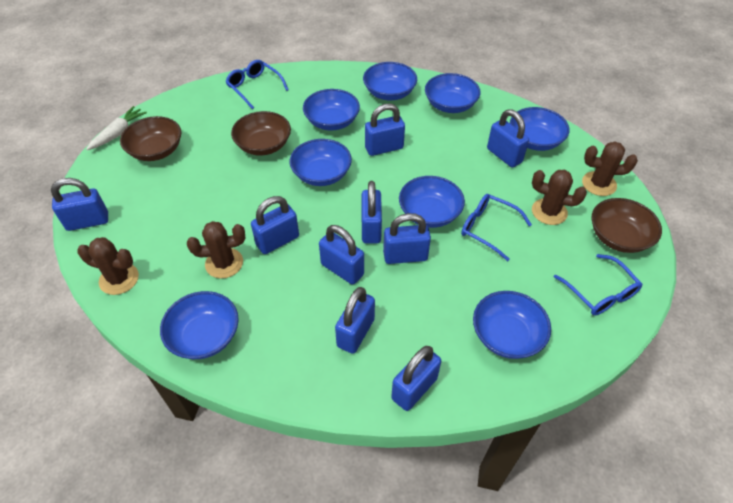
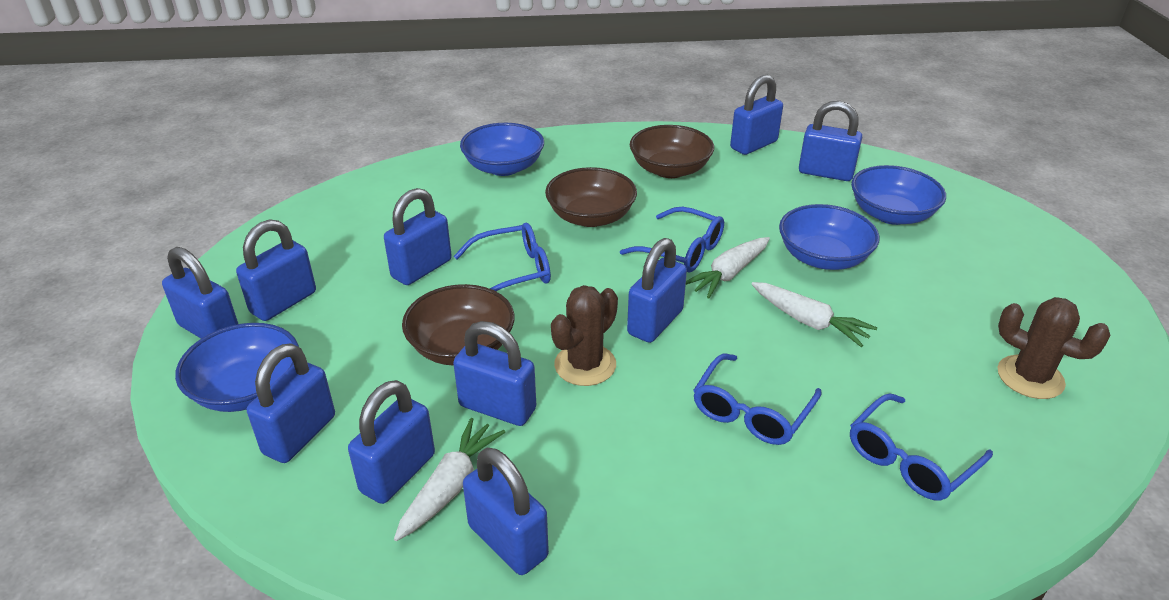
blue bowl: [160,291,239,359] [290,139,352,186] [303,89,360,131] [363,62,417,100] [399,176,465,228] [425,73,480,113] [473,291,551,359] [510,107,570,151] = 8 -> [175,323,299,412] [460,123,544,176] [779,204,880,270] [851,165,946,225] = 4
blue glasses: [225,60,289,109] [461,194,532,261] [554,254,642,315] = 3 -> [454,222,551,291] [620,207,724,273] [693,354,821,445] [850,393,993,501] = 4
blue padlock: [51,178,108,231] [251,196,299,254] [319,225,364,285] [335,287,375,354] [362,181,382,244] [365,104,405,156] [383,213,431,264] [391,346,441,411] [487,109,529,168] = 9 -> [162,247,238,339] [236,219,316,321] [247,343,335,463] [348,380,435,504] [384,188,452,285] [453,321,536,426] [463,448,549,575] [627,238,687,343] [730,75,783,155] [799,101,862,181] = 10
brown cactus: [77,237,139,295] [187,221,246,279] [532,170,587,225] [582,141,638,196] = 4 -> [551,285,618,386] [998,297,1110,399] = 2
white carrot: [86,106,147,150] = 1 -> [394,418,505,541] [686,237,770,299] [751,282,877,347] = 3

